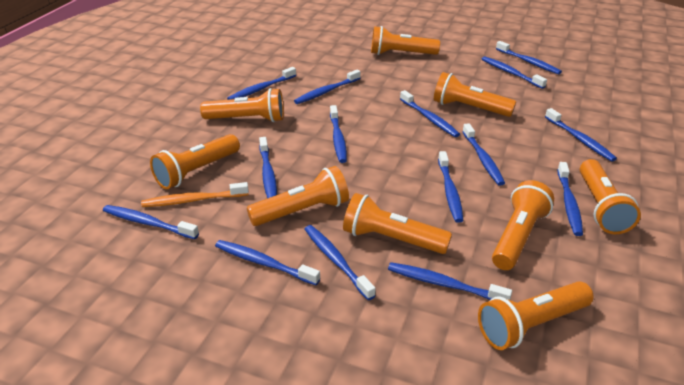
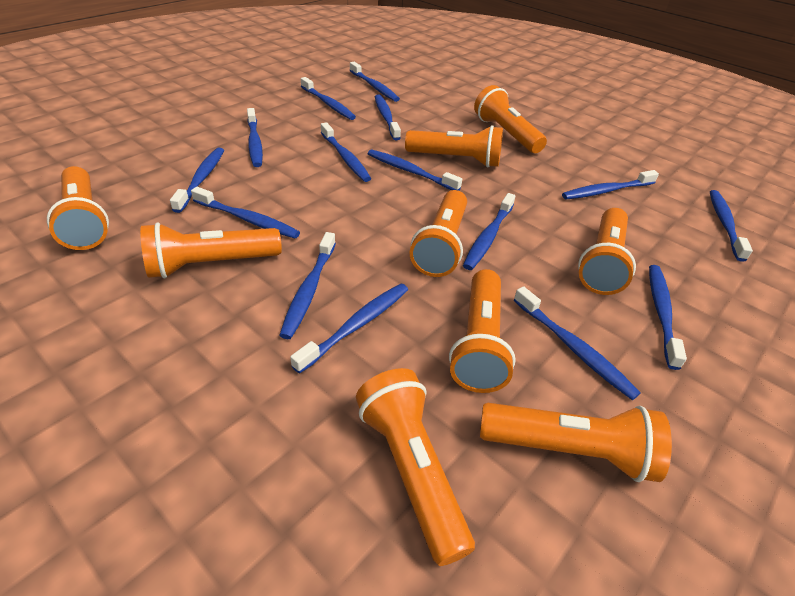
orange toothbrush: [141,182,249,207] = 1 -> none = 0

